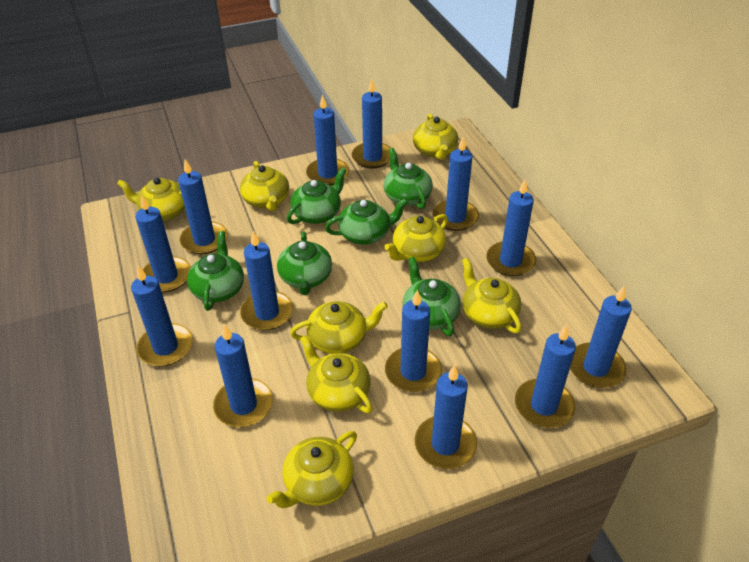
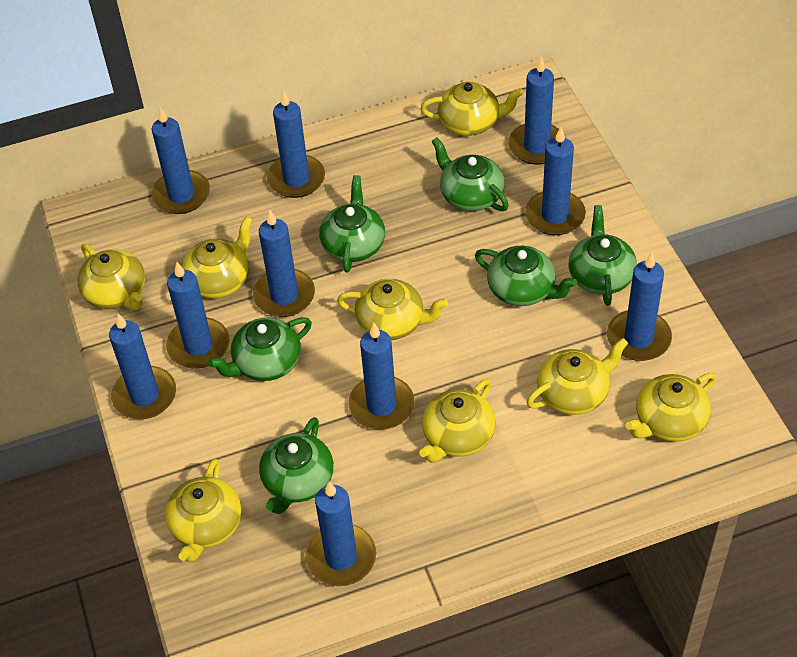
blue candle: [131,266,193,366] [135,195,191,293] [178,159,228,254] [213,324,273,427] [240,231,293,330] [306,94,349,185] [352,79,391,168] [385,290,442,392] [415,365,477,469] [433,137,479,231] [486,180,536,276] [515,324,576,428] [570,286,632,388] = 13 -> [109,313,176,419] [152,107,210,214] [166,262,230,368] [253,210,315,317] [267,90,325,198] [305,481,376,586] [348,323,414,430] [508,56,559,165] [525,127,586,235] [607,252,672,361] = 10

